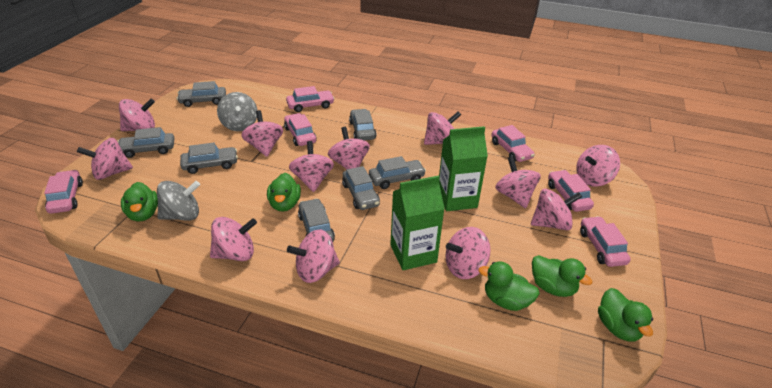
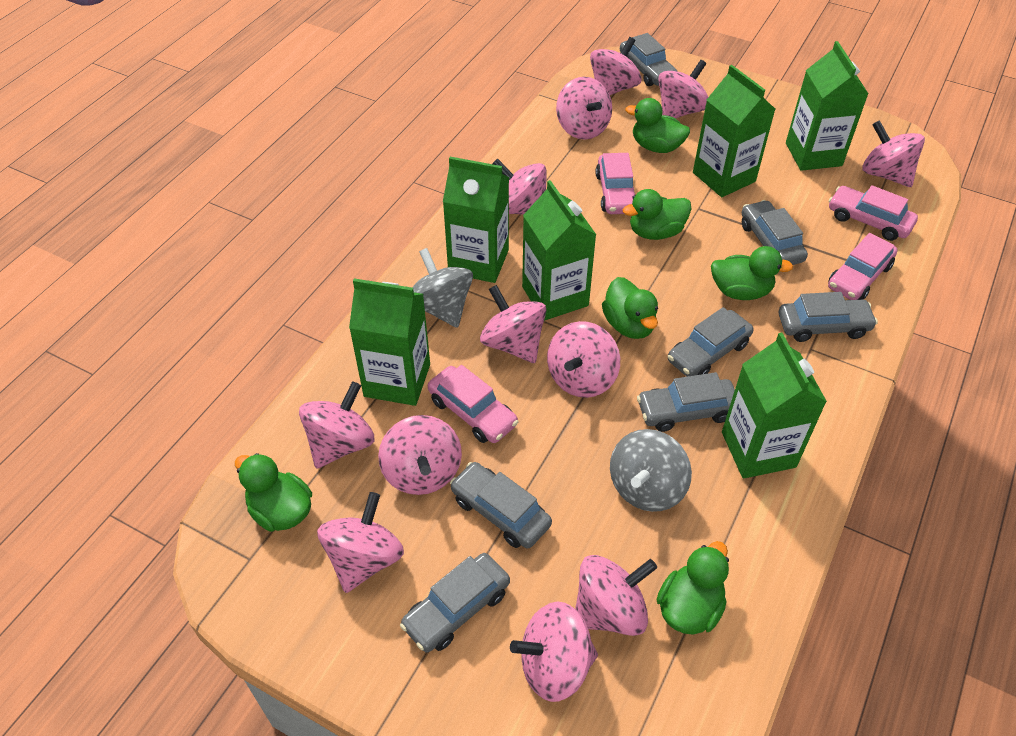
green carton: [390,176,445,270] [439,126,488,211] = 2 -> [349,278,430,406] [443,157,509,283] [522,180,596,321] [693,65,775,197] [722,333,827,478] [786,41,869,171] = 6
green duck: [121,182,158,222] [267,173,301,212] [478,262,540,311] [532,255,593,297] [598,288,653,342] = 5 -> [235,453,312,532] [602,277,658,339] [623,189,692,240] [625,98,690,153] [657,541,729,635] [711,246,793,300] = 6
pink car: [44,170,83,214] [284,113,316,146] [286,86,335,112] [492,125,535,162] [548,170,594,212] [580,216,631,267] = 6 -> [428,365,519,443] [596,153,635,214] [828,233,898,300] [829,185,918,241] = 4

